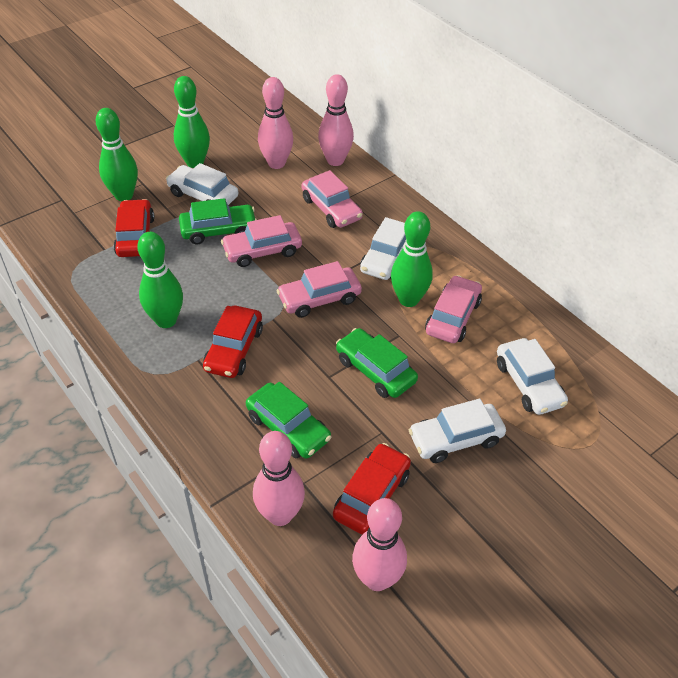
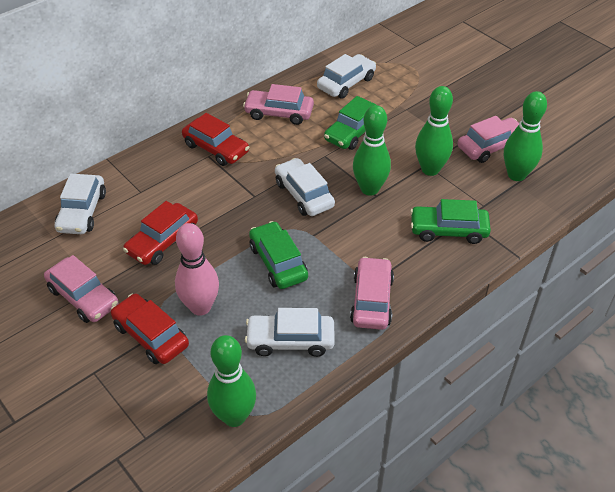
pink bowling pin: [253,431,305,526] [258,77,293,169] [318,74,354,166] [352,498,407,591] = 4 -> [175,223,219,316] = 1

